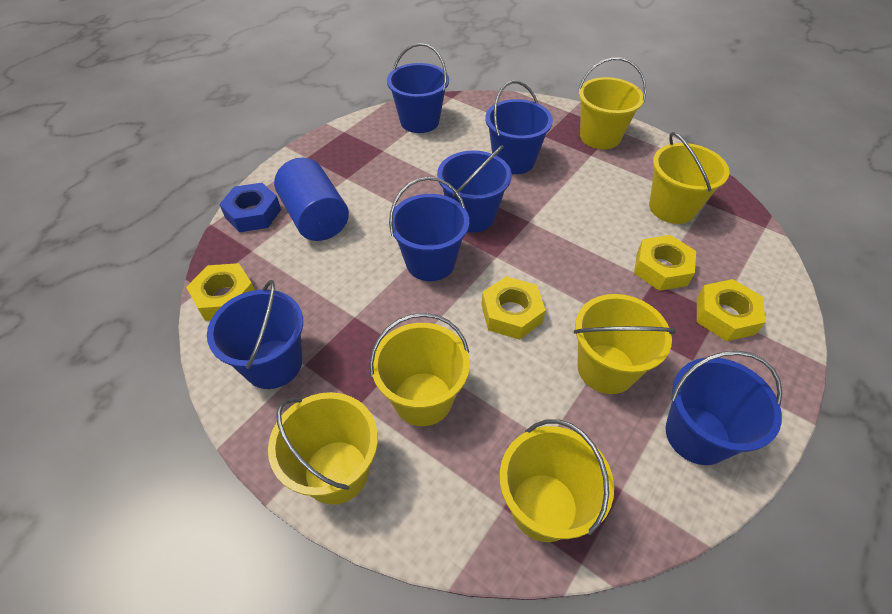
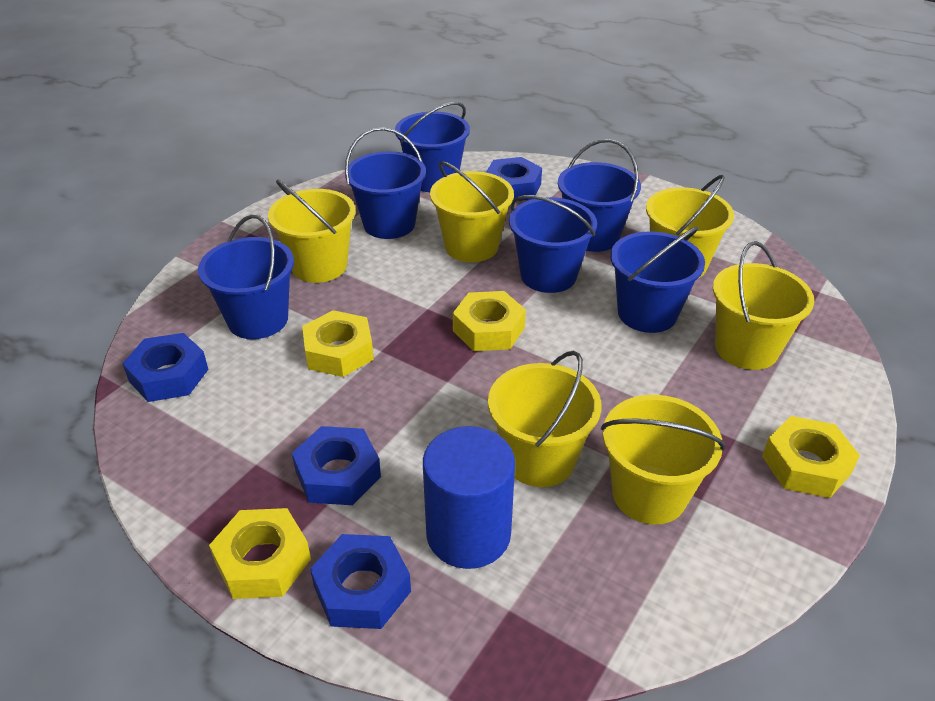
blue nut: [219,183,281,232] = 1 -> [122,333,209,402] [292,426,381,505] [310,534,411,629] [486,157,542,201] = 4

